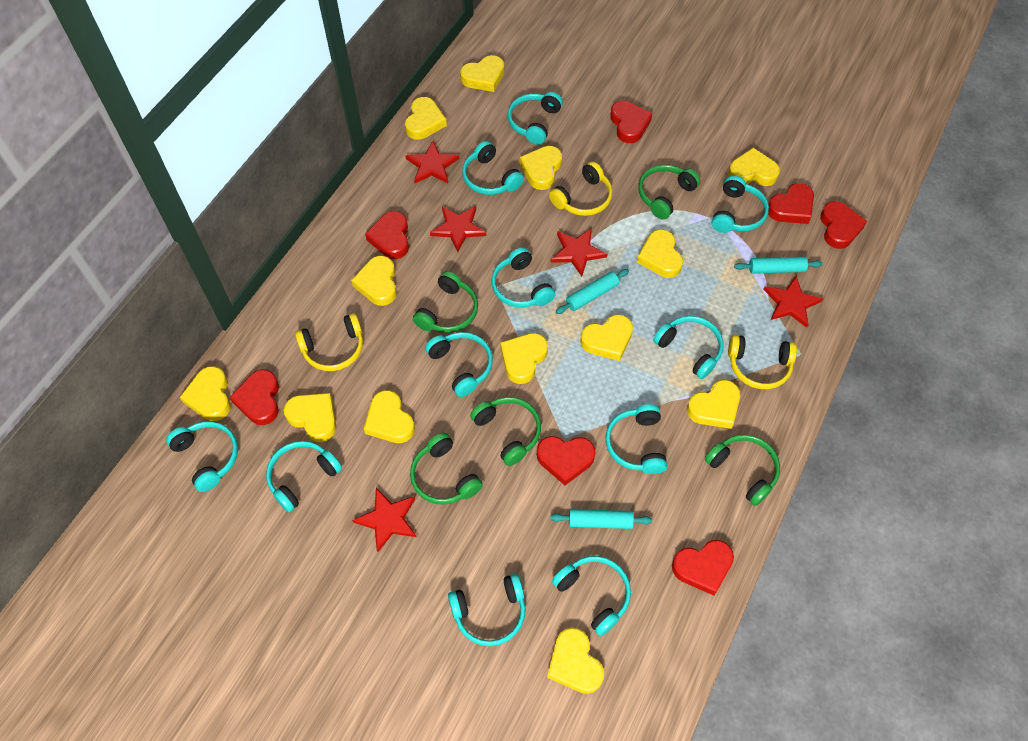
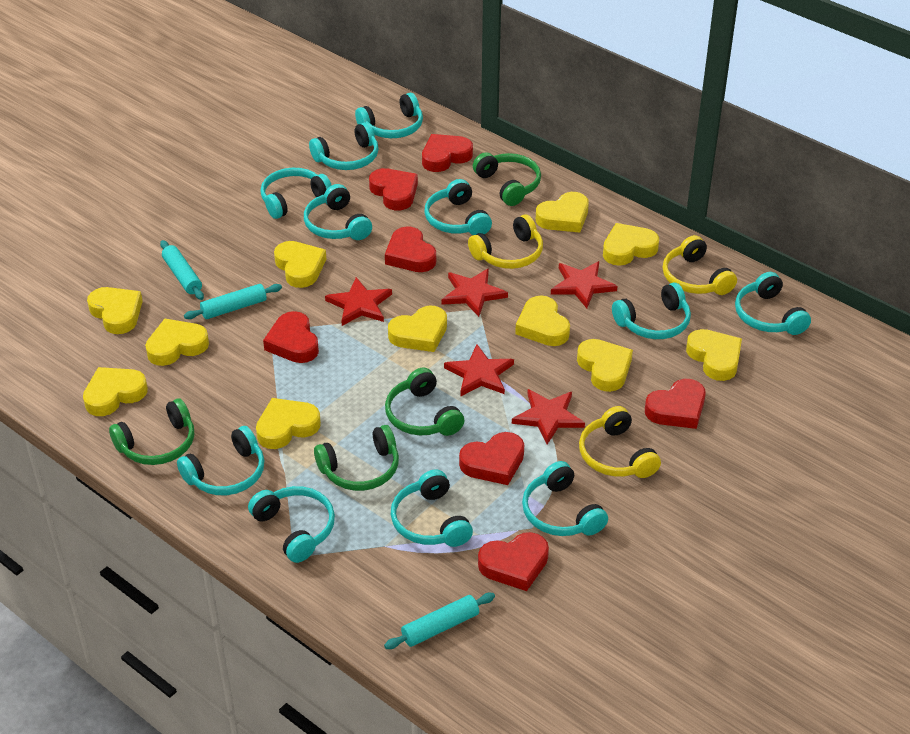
green headphones: [410,433,483,505] [413,271,478,333] [470,397,541,466] [638,165,701,220] [705,435,780,506] = 5 -> [109,398,194,465] [314,425,399,491] [385,368,465,436] [473,152,541,206] = 4
yellow heart: [180,366,231,421] [283,393,336,442] [351,256,397,306] [364,390,415,443] [405,97,447,140] [460,55,504,92] [500,333,548,384] [520,146,562,190] [547,627,604,694] [580,314,633,361] [637,229,683,278] [687,380,740,429] [728,148,780,186] = 13 -> [83,367,148,416] [87,287,143,334] [145,319,209,366] [256,398,321,449] [274,241,327,288] [388,305,447,352] [515,296,570,346] [536,192,589,233] [577,339,633,392] [603,223,659,266] [686,329,742,381] = 11

